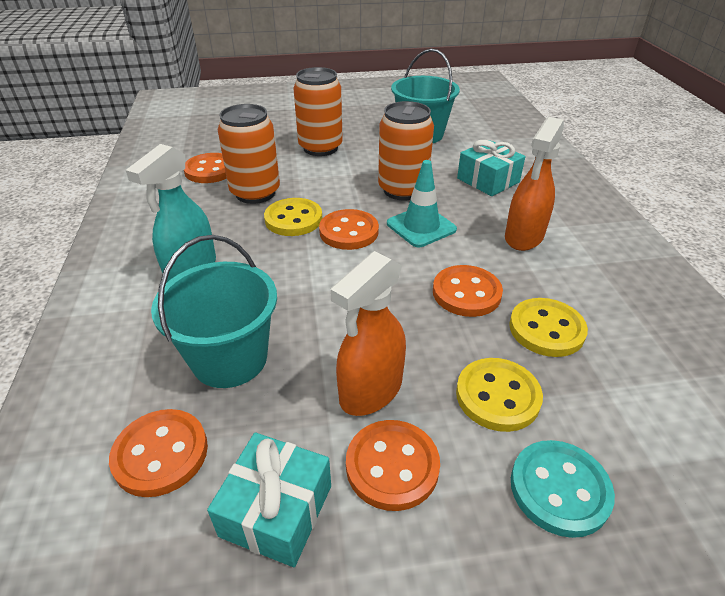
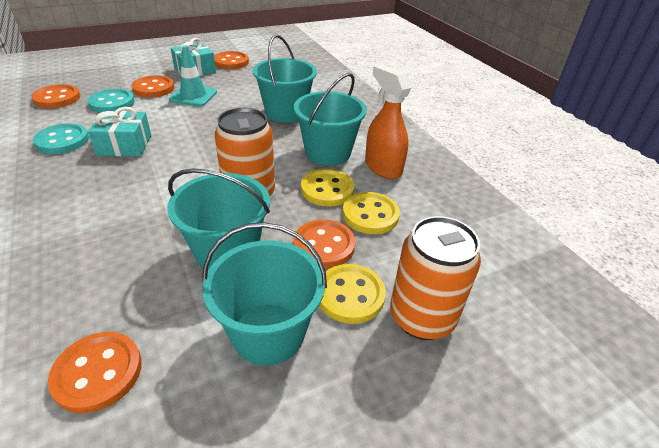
orange can: [218,104,280,204] [293,67,343,156] [378,101,434,201] = 3 -> [215,108,275,196] [390,216,481,340] = 2
orange spray bottle: [331,251,406,416] [505,117,564,251] = 2 -> [365,64,412,179] = 1
turquoise bucket: [151,235,277,388] [391,49,460,143] = 2 -> [167,168,270,270] [202,222,327,366] [253,34,317,123] [294,73,367,166] = 4
turquoise button: [511,440,615,538] = 1 -> [33,123,89,154] [88,89,135,113] = 2
turquoise spray bottle: [126,144,216,282] = 1 -> none = 0

